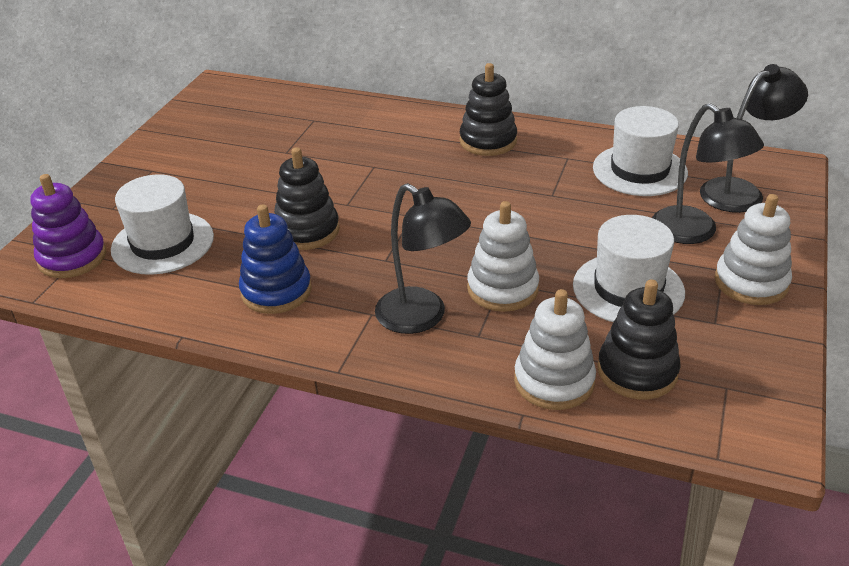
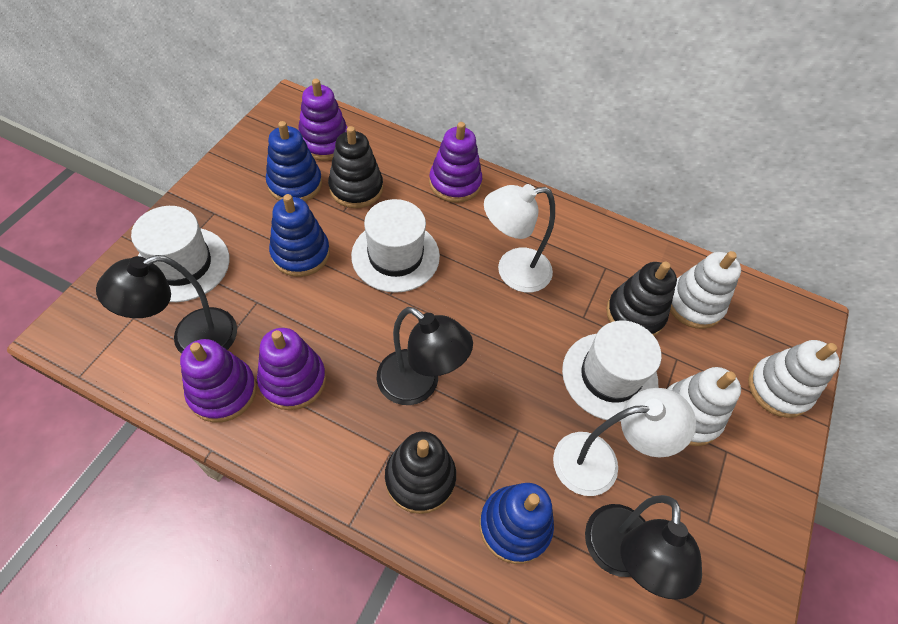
blue stacking toy: [239,205,312,314] = 1 -> [266,121,322,202] [269,194,330,277] [479,483,554,564] = 3
purple stacking toy: [30,174,106,278] = 1 -> [180,339,257,422] [257,328,326,410] [298,79,348,160] [429,122,482,203] = 4
white lamp: none = 0 -> [484,184,555,293] [553,388,696,496] = 2

